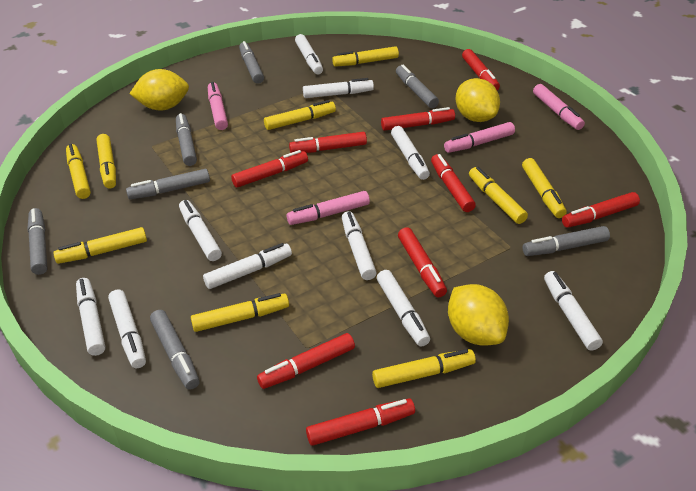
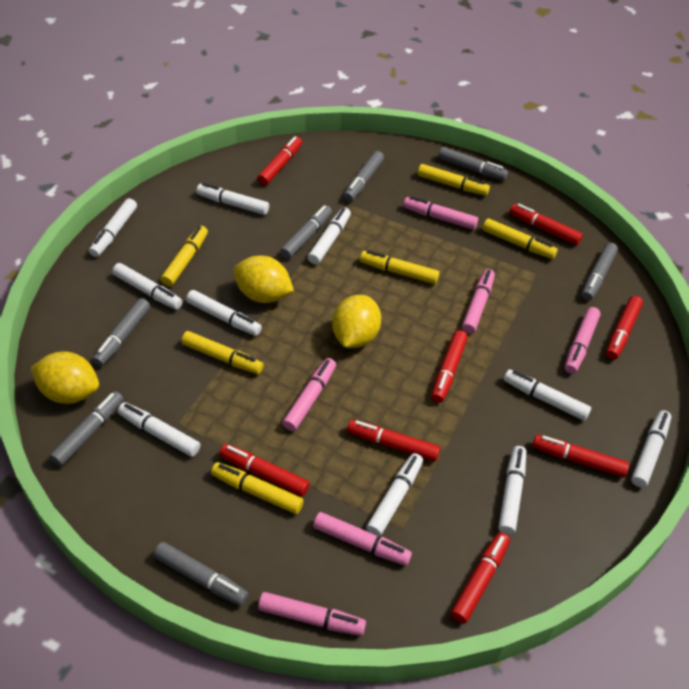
pink marker: [208,82,228,130] [287,191,370,225] [444,122,515,153] [533,84,585,130] = 4 -> [258,592,366,636] [282,358,336,431] [313,512,412,566] [403,196,478,230] [462,269,495,334] [565,307,601,374] = 6
red marker: [231,150,308,188] [257,333,355,389] [289,132,367,153] [306,398,415,446] [381,107,455,131] [398,227,447,298] [431,154,476,212] [462,49,500,90] [562,192,640,228] = 9 -> [219,444,310,497] [257,136,302,185] [347,420,440,462] [431,330,468,403] [451,532,510,624] [509,204,583,245] [532,435,629,477] [606,296,643,360] = 8
yellow marker: [53,227,147,264] [66,144,91,199] [96,134,116,189] [191,293,289,332] [264,100,336,130] [332,46,399,67] [372,349,476,388] [469,167,528,224] [522,158,567,218] = 9 -> [161,226,208,287] [181,331,264,374] [211,462,304,514] [360,250,439,284] [418,164,490,196] [483,218,558,259] = 6

